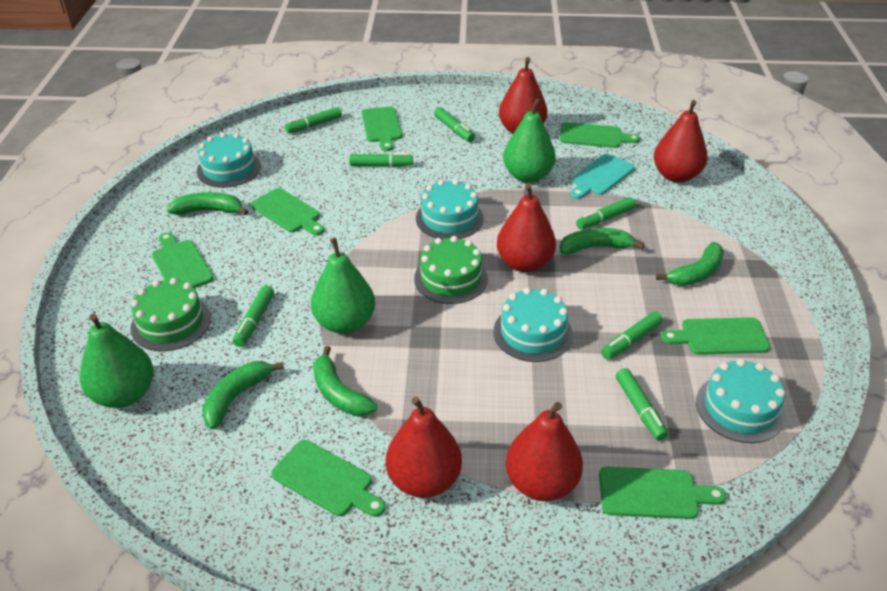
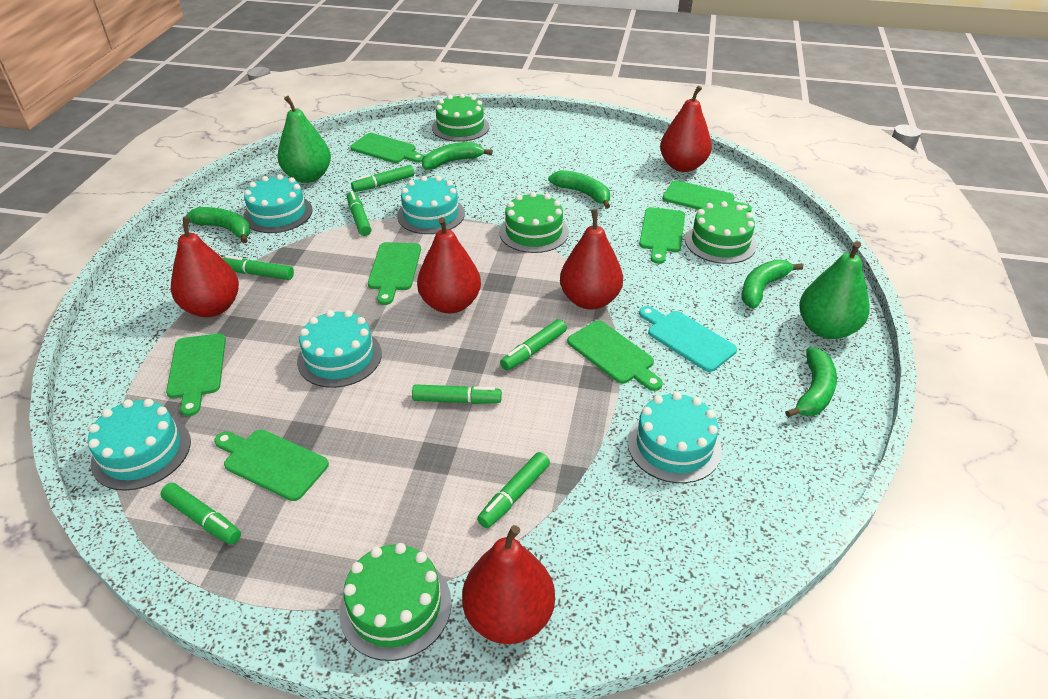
green cake: [130,278,211,351] [414,236,488,304] = 2 -> [339,543,452,661] [432,93,490,142] [499,192,569,253] [685,201,757,264] = 4
green pear: [80,314,154,408] [311,238,375,334] [503,98,556,183] = 3 -> [278,96,331,183] [799,241,869,339] = 2
turquoise cake: [197,132,261,188] [416,179,484,239] [493,288,573,362] [696,358,785,443] = 4 -> [88,399,191,491] [243,174,313,233] [297,310,382,388] [397,176,465,234] [628,392,722,483] = 5

